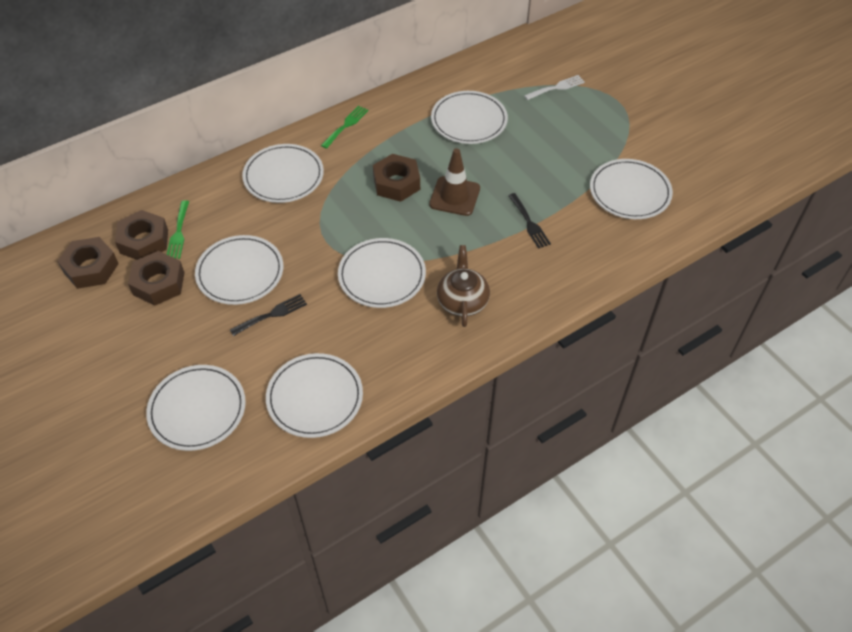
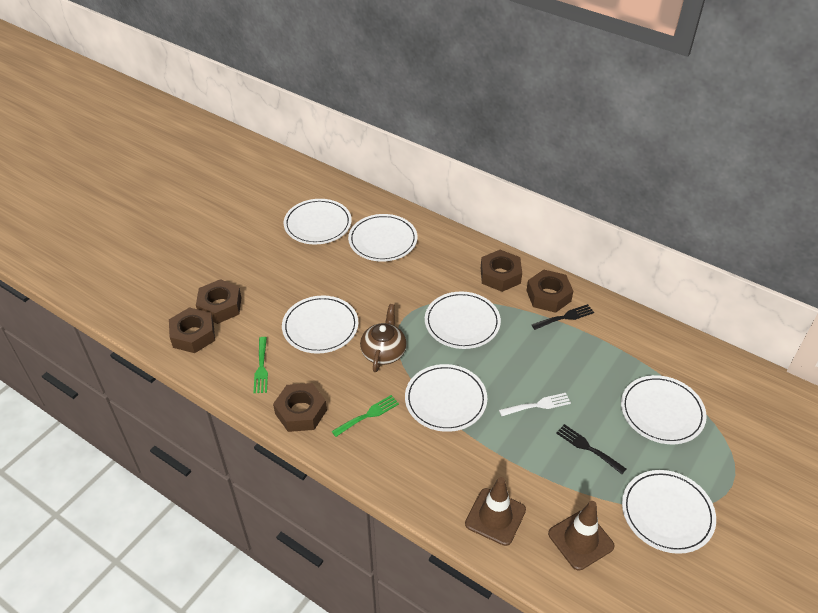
brown nut: [57,237,119,289] [115,210,168,260] [128,251,185,306] [373,154,420,202] = 4 -> [169,307,215,353] [196,279,242,324] [273,383,327,432] [481,250,522,292] [526,270,573,313] = 5
brown traffic cone: [429,148,480,216] = 1 -> [465,477,526,546] [548,501,615,571] = 2

